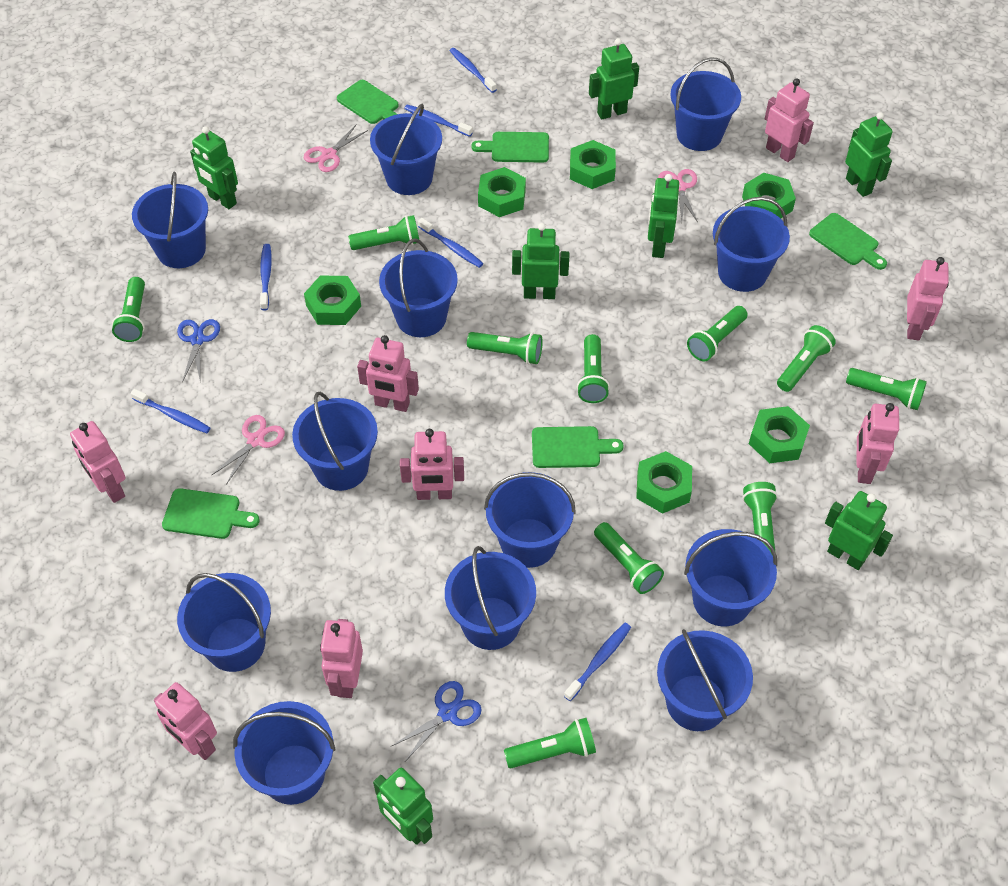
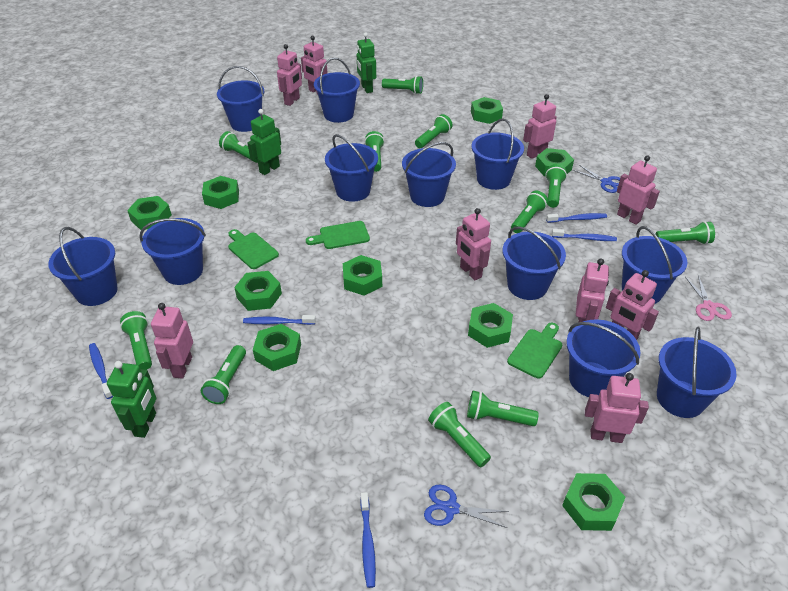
blue bucket: [132,172,208,268] [177,573,271,672] [233,701,335,805] [292,392,378,491] [370,104,442,195] [379,238,458,337] [445,546,536,650] [484,472,576,568] [657,629,753,731] [670,57,741,151] [684,529,777,626] [713,197,790,292] = 12 -> [48,227,118,306] [139,218,206,285] [217,66,265,132] [314,58,360,123] [325,134,378,202] [402,142,456,207] [472,119,524,190] [503,226,566,300] [566,319,640,397] [622,226,687,304] [657,327,737,418] = 11
blue toothbrush: [131,389,211,433] [260,244,272,310] [404,104,473,137] [418,218,484,268] [449,48,497,93] [564,623,631,701] = 6 -> [89,343,113,399] [243,315,316,325] [360,492,376,588] [546,213,607,223] [552,229,617,241] = 5
green cutting board: [162,488,260,539] [337,80,399,124] [471,132,549,163] [532,426,624,468] [809,213,887,270] = 5 -> [228,229,279,269] [306,221,370,249] [507,323,562,378] = 3
green flashlight: [112,277,145,342] [348,215,419,250] [467,332,543,364] [504,718,596,768] [577,334,610,403] [594,522,664,594] [687,306,748,361] [743,482,778,556] [777,325,836,392] [846,368,927,410] = 10 -> [120,311,152,370] [201,345,246,404] [219,131,258,163] [365,131,384,172] [382,76,423,94] [415,114,453,148] [428,402,491,467] [467,391,539,426] [511,191,548,233] [545,164,567,208] [655,221,715,245] = 11
green nut: [304,276,361,325] [478,167,526,217] [570,140,616,189] [636,451,692,514] [742,173,796,219] [749,406,810,463] = 6 -> [127,196,172,230] [202,176,239,209] [234,271,282,311] [253,324,301,371] [343,255,382,296] [468,303,513,348] [471,97,503,124] [535,148,574,176] [562,473,625,531] = 9
green robot: [190,126,238,209] [373,768,433,845] [512,223,569,299] [589,38,639,120] [648,174,679,258] [825,491,893,570] [845,112,893,197] = 7 -> [107,361,156,438] [248,109,281,175] [357,32,376,93] = 3
pink robot: [70,421,126,503] [154,682,217,760] [320,619,363,698] [357,335,419,412] [400,429,464,500] [765,78,814,162] [857,403,899,484] [907,257,949,340] = 8 -> [151,303,193,379] [277,44,302,106] [301,36,328,94] [456,208,491,280] [523,94,557,159] [576,258,609,322] [585,373,649,443] [606,270,659,340] [617,155,660,225] = 9
pink scissors: [211,415,285,485] [304,124,368,172] [658,169,698,222] = 3 -> [685,275,732,321] = 1

